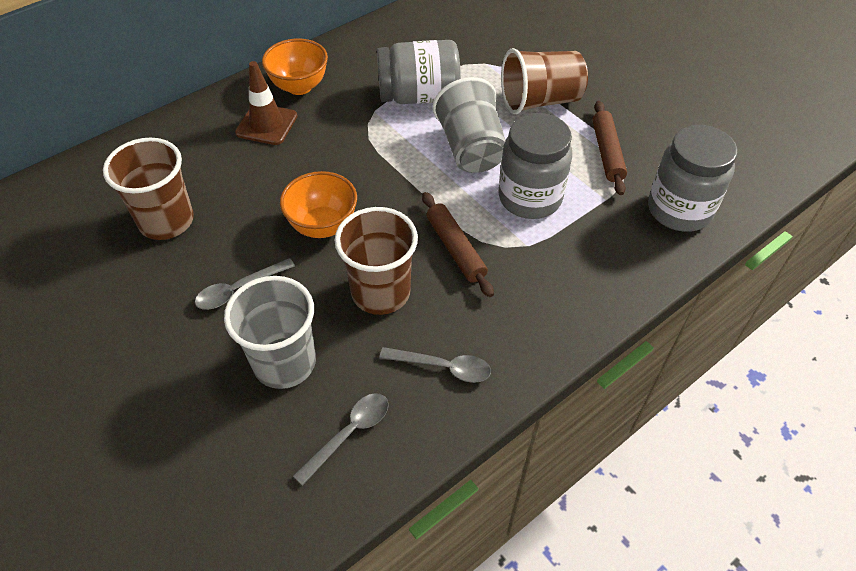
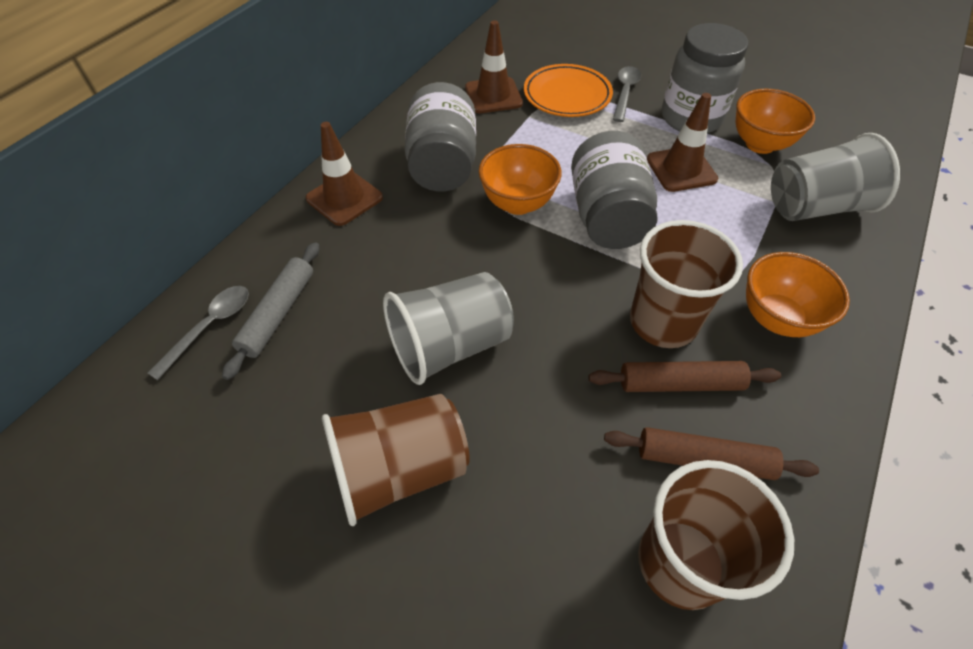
brown traffic cone: [235,61,297,145] = 1 -> [306,122,383,226] [465,20,523,113] [647,93,718,192] = 3
grey rolling pin: none = 0 -> [222,242,319,380] = 1
grey spoon: [195,258,295,310] [293,393,389,486] [379,347,491,383] = 3 -> [148,286,249,380] [613,66,641,122] = 2
orange bowl: [262,39,328,95] [280,171,357,238] = 2 -> [479,144,562,215] [736,89,815,154] [746,252,850,337] = 3
orange plate: none = 0 -> [524,64,613,117] = 1

